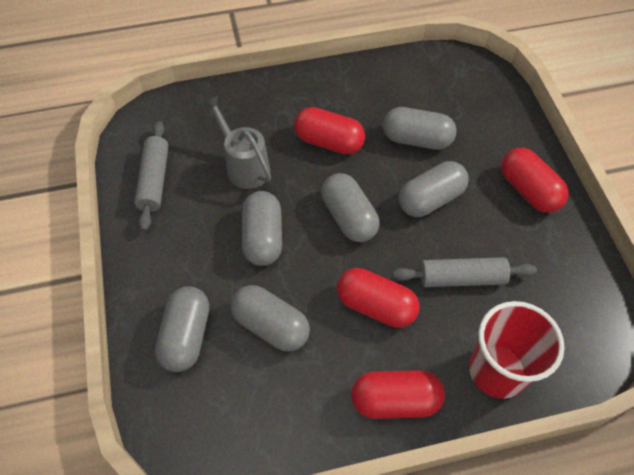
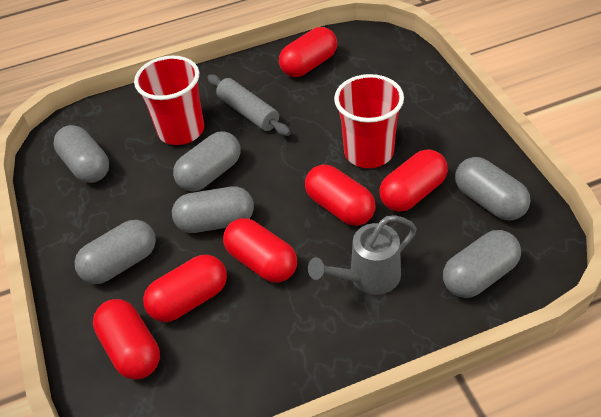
grey rolling pin: [134,121,169,231] [392,257,537,287] = 2 -> [207,74,290,136] = 1
red capsule: [294,107,365,155] [337,268,420,328] [351,370,445,419] [501,148,568,213] = 4 -> [93,299,160,379] [143,255,227,322] [223,218,297,283] [279,27,337,77] [305,165,376,226] [379,149,448,212] = 6
red cup: [469,301,565,399] = 1 -> [134,56,204,145] [334,74,404,168] = 2

